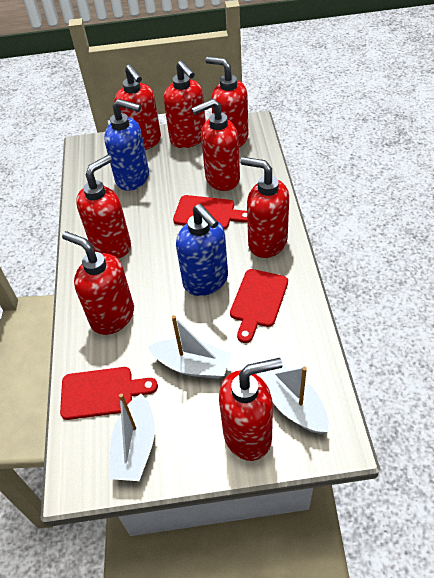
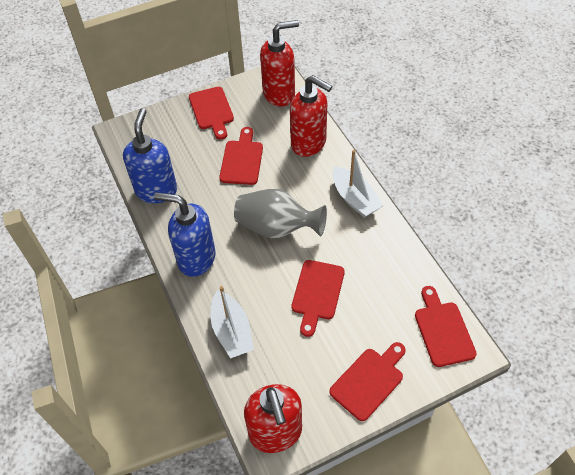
grey vase: none = 0 -> [234,189,327,239] = 1
red cutting board: [60,367,158,420] [173,195,247,229] [230,269,288,343] = 3 -> [189,87,234,140] [219,127,263,185] [291,260,345,337] [329,342,406,421] [415,286,477,367] = 5
red soap dispenser: [62,231,134,335] [76,155,131,259] [114,64,161,150] [163,60,206,148] [191,99,240,191] [205,56,249,147] [219,358,283,461] [240,157,289,258] = 8 -> [244,384,302,453] [260,20,299,106] [290,75,332,157] = 3
white boat: [110,393,155,481] [148,315,232,379] [258,366,329,434] = 3 -> [210,286,254,358] [332,150,383,218] = 2

